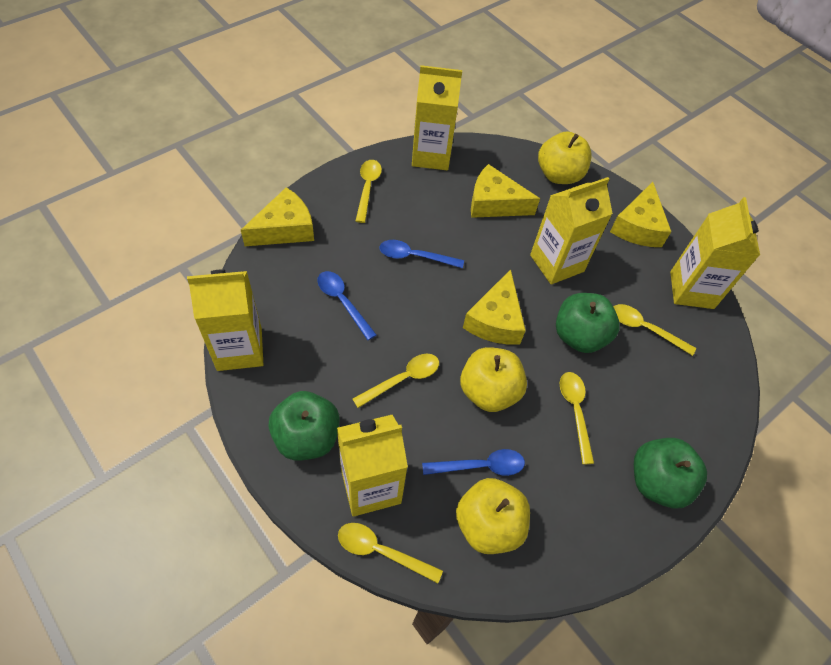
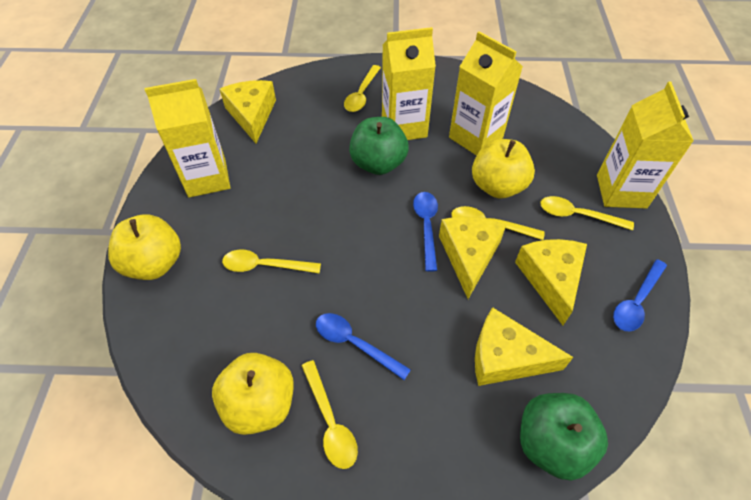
green apple: [268,391,340,460] [556,293,620,353] [634,438,707,508] = 3 -> [349,117,409,175] [520,393,608,481] = 2
yellow carton: [187,269,263,371] [337,415,408,517] [412,65,462,170] [530,177,613,284] [670,197,760,309] = 5 -> [145,79,231,197] [382,27,436,140] [449,31,523,156] [597,82,694,209] = 4

